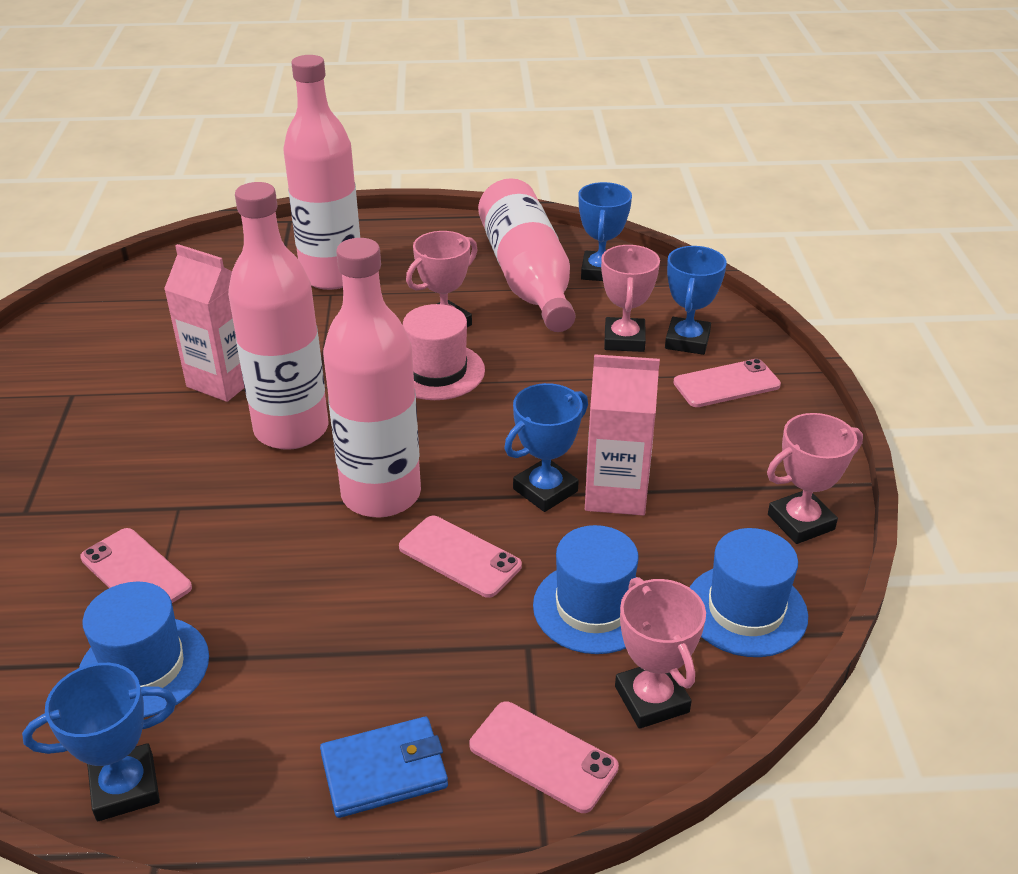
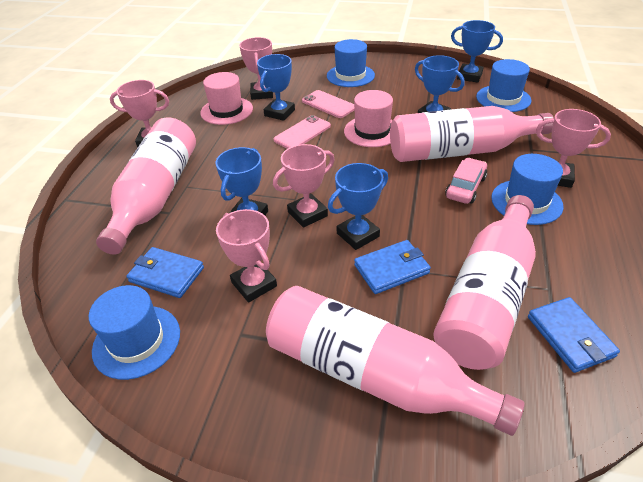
blue hat: [79,582,209,718] [533,525,639,654] [689,528,808,657] = 3 -> [89,285,180,380] [327,39,375,87] [476,59,531,112] [491,154,563,225] = 4
blue trophy: [22,663,177,821] [504,383,588,512] [579,182,632,281] [665,246,727,355] = 4 -> [216,147,268,215] [257,54,295,121] [328,163,388,250] [415,55,465,113] [451,20,503,83] = 5
blue wallet: [320,717,448,818] = 1 -> [126,247,204,298] [354,240,431,294] [528,297,620,373] = 3
pink car: none = 0 -> [445,158,487,204] = 1
pink carton: [164,244,245,402] [585,354,660,516] = 2 -> none = 0
pink hat: [403,304,485,400] = 1 -> [200,72,253,125] [344,90,393,147] = 2
pink phone: [80,528,192,603] [399,516,522,598] [469,702,619,813] [673,359,781,407] = 4 -> [274,115,331,149] [302,90,355,118] = 2
pink trophy: [406,231,478,327] [601,245,660,352] [615,577,706,729] [767,413,863,544] = 4 -> [110,80,169,148] [216,209,277,303] [239,37,273,100] [273,144,335,228] [536,109,611,188] = 5

